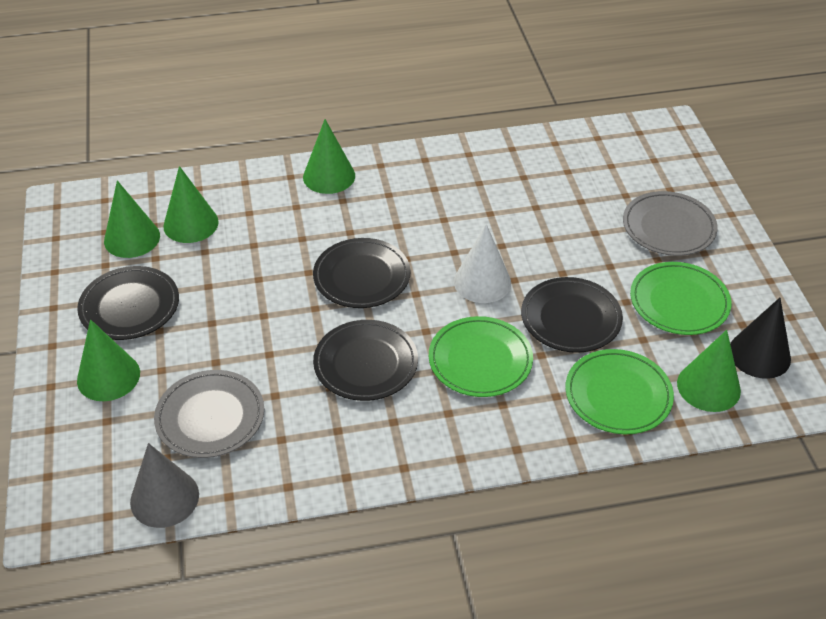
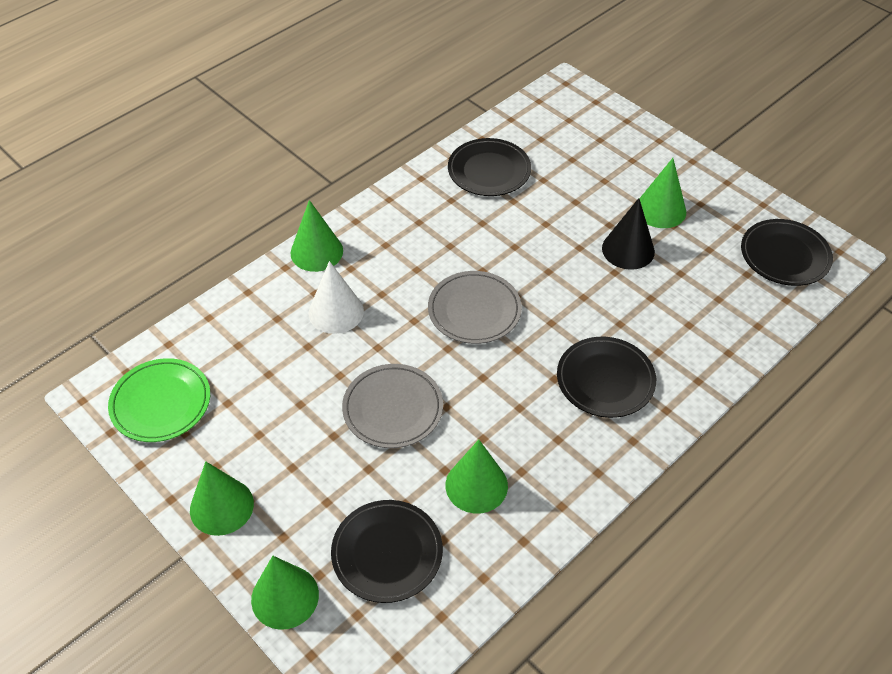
green plate: [429,316,533,397] [565,349,674,434] [630,262,731,335] = 3 -> [108,358,210,442] = 1
grey cone: [130,443,199,528] = 1 -> none = 0

